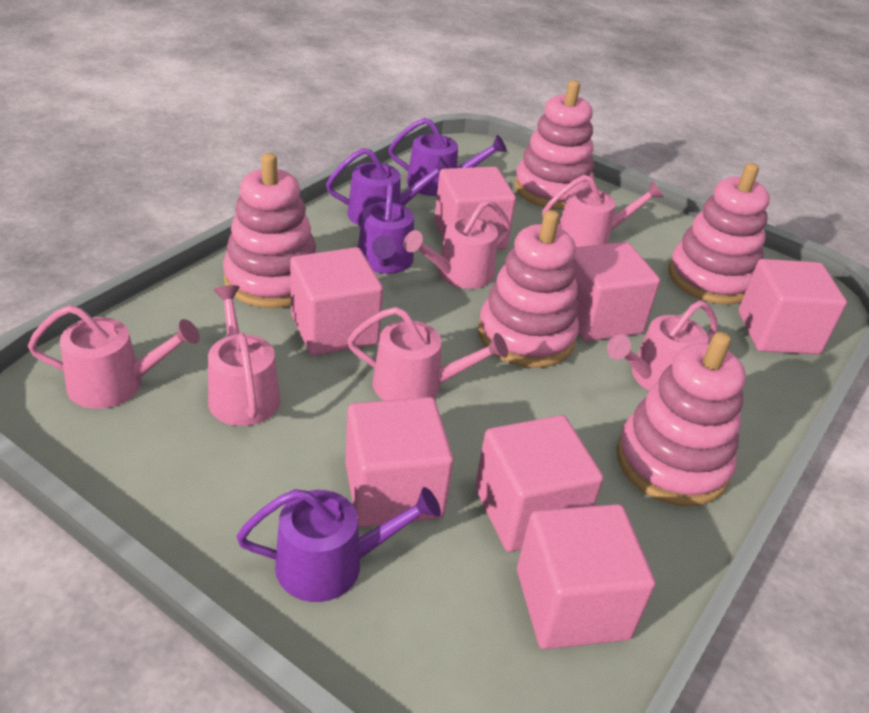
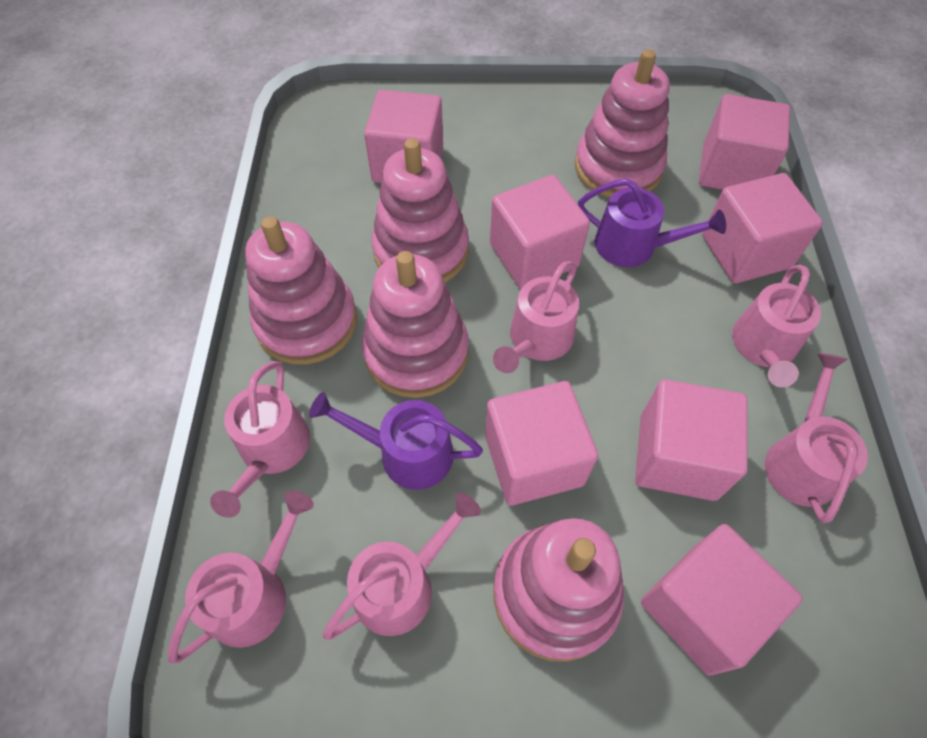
purple watering can: [236,487,441,602] [326,148,449,226] [358,181,414,274] [388,118,507,196] = 4 -> [309,392,483,490] [578,178,726,267] = 2

